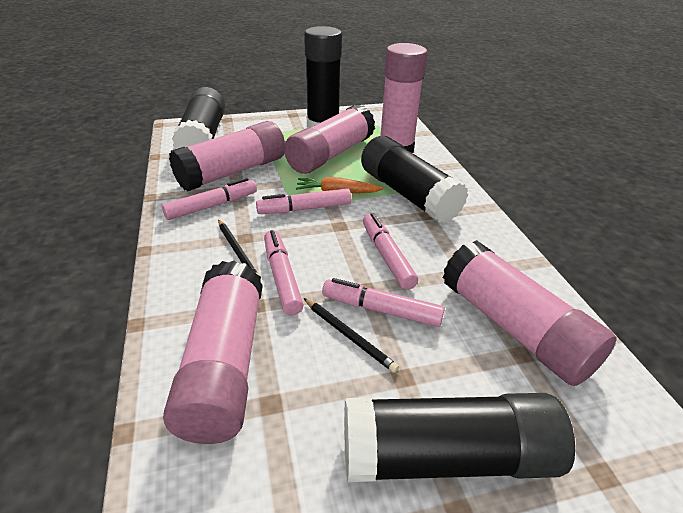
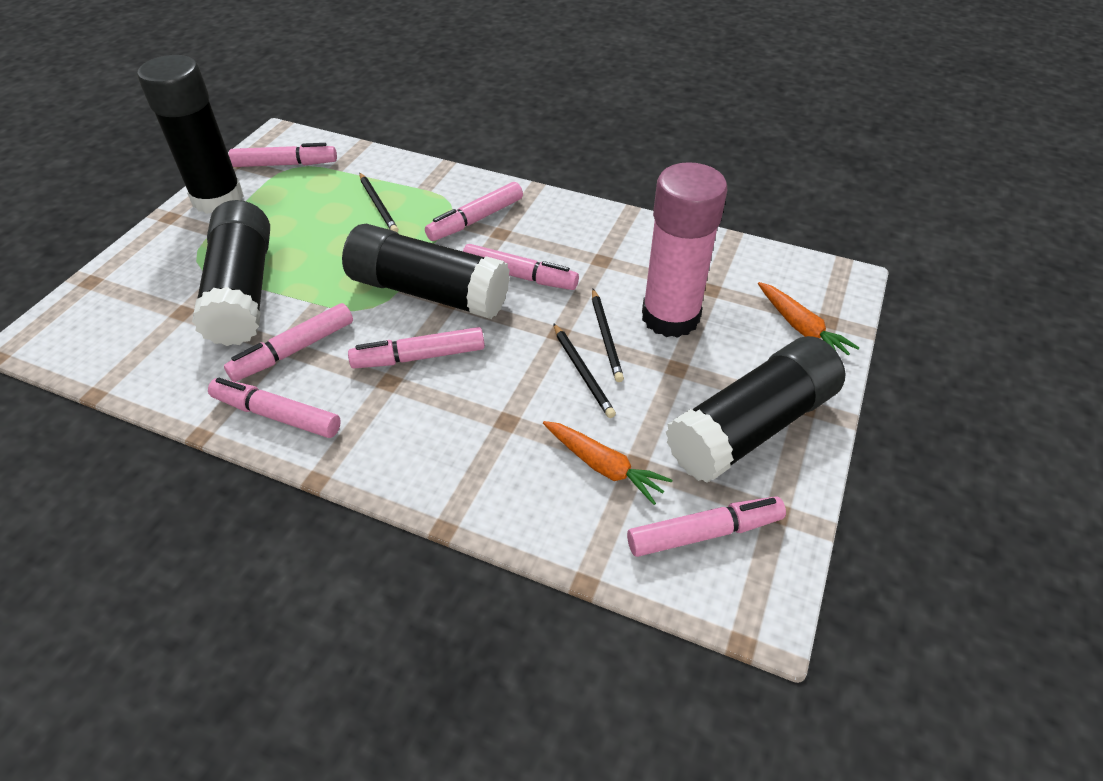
black pencil: [218,219,259,275] [304,298,399,373] = 2 -> [359,173,398,232] [553,323,616,418] [592,289,624,382] = 3
orange carrot: [296,177,383,193] = 1 -> [543,421,672,505] [758,282,859,355] = 2
pink glue stick: [163,261,263,444] [169,121,285,191] [284,104,375,174] [380,43,427,153] [442,240,617,386] = 5 -> [642,162,727,338] = 1
pink marker: [162,178,257,220] [256,188,351,214] [264,230,304,315] [322,278,445,327] [363,213,418,290] = 5 -> [208,378,341,438] [224,303,353,382] [229,143,337,167] [348,327,485,368] [425,182,523,241] [463,244,579,290] [627,497,786,557] = 7

